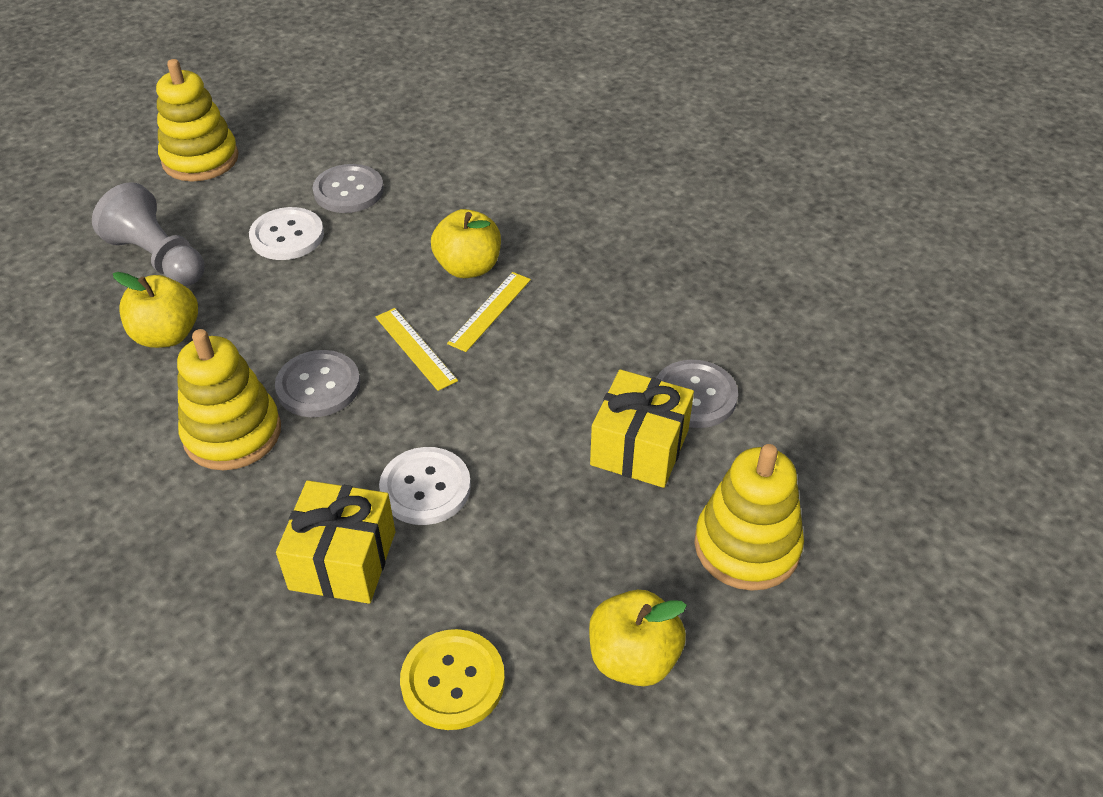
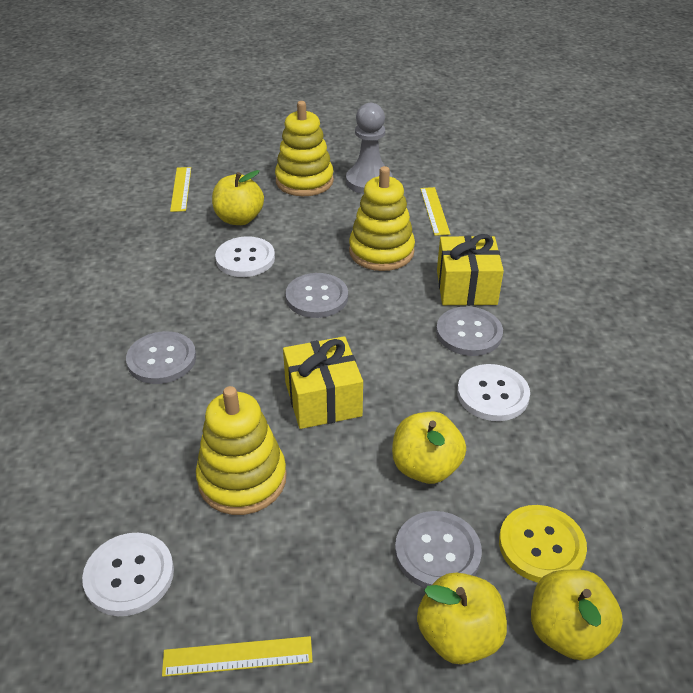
grey button: [275,350,360,417] [313,164,384,213] [656,360,738,428] = 3 -> [126,331,196,384] [285,273,348,318] [395,511,482,588] [436,307,503,356] = 4
white button: [249,207,324,260] [379,447,471,525] = 2 -> [82,533,174,616] [215,236,275,277] [457,364,530,421] = 3
yellow apple: [113,272,198,348] [431,209,501,278] [589,590,687,686] = 3 -> [212,170,264,225] [392,412,466,484] [417,573,507,665] [531,570,623,660] = 4
yellow ruler: [376,308,458,391] [447,272,531,352] = 2 -> [162,636,313,677] [170,167,191,212] [420,187,450,236] = 3

